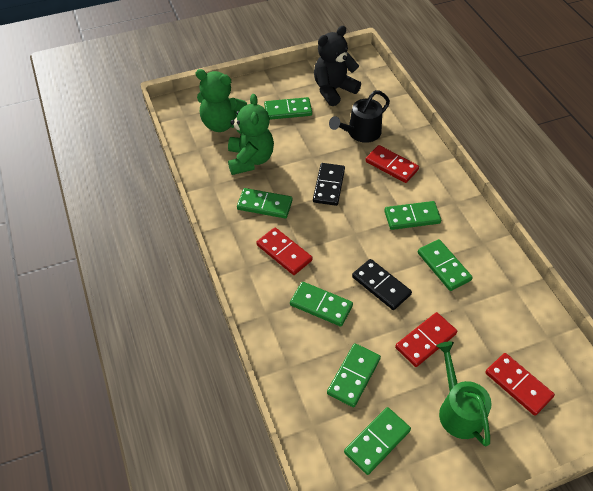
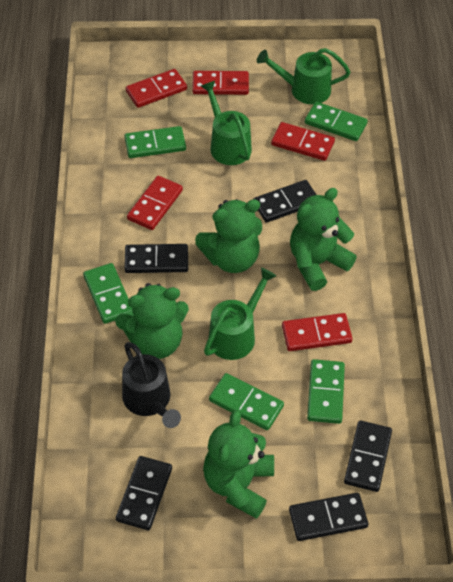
black domino: [313,163,345,206] [352,259,412,310] = 2 -> [116,456,172,530] [124,244,188,273] [253,180,317,223] [289,493,368,541] [344,420,392,492] = 5
black teddy bear: [314,26,361,106] = 1 -> none = 0
green domino: [237,188,292,218] [264,97,312,120] [290,282,353,326] [327,343,381,407] [344,407,411,475] [384,201,441,230] [418,239,473,291] = 7 -> [83,263,132,324] [124,126,186,158] [209,373,284,430] [305,102,368,141] [307,359,345,424] = 5
green teddy bear: [195,69,247,132] [228,94,274,175] = 2 -> [115,283,189,359] [195,199,262,273] [203,410,274,519] [290,188,357,291] = 4
green watering can: [437,341,492,446] = 1 -> [201,81,252,165] [204,268,276,360] [257,48,350,105] = 3
red domino: [256,228,312,275] [365,145,419,183] [395,312,457,367] [485,353,555,416] = 4 -> [126,69,187,108] [127,176,183,230] [192,71,249,95] [271,122,335,161] [282,313,353,351] = 5

